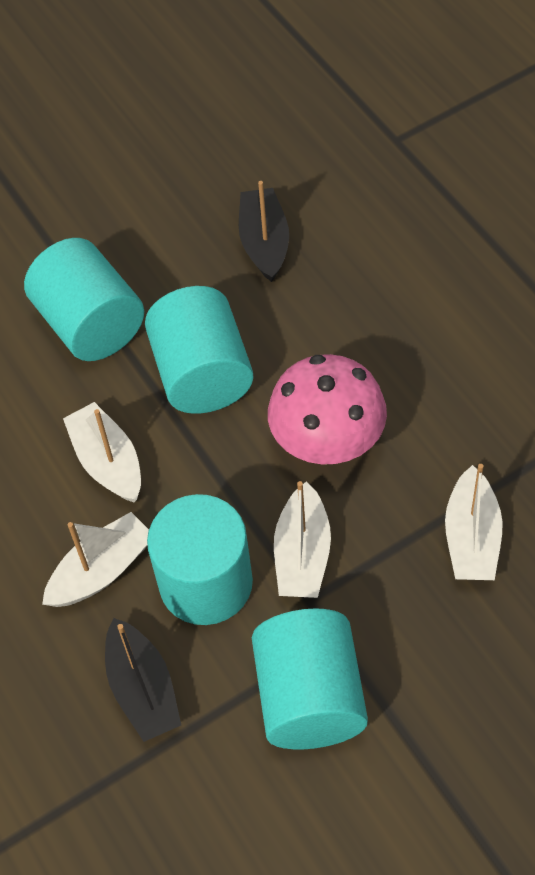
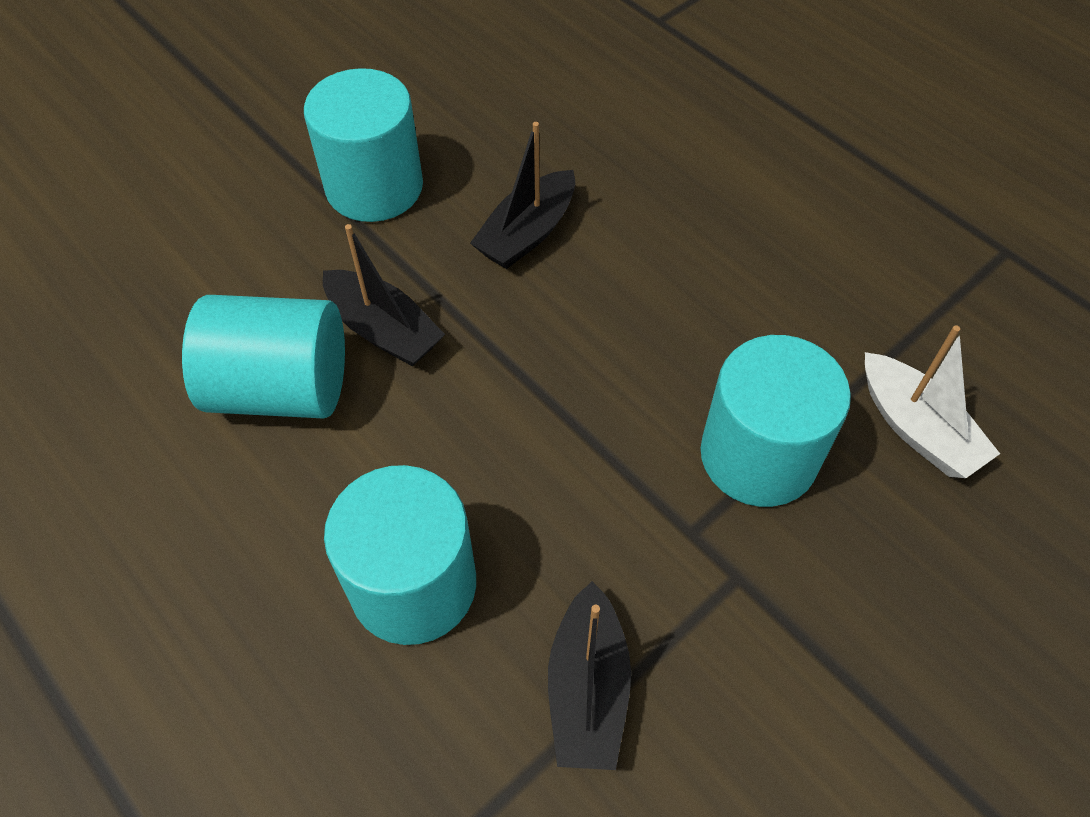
black boat: [105,618,181,742] [239,181,289,282] = 2 -> [323,224,445,366] [470,122,575,269] [548,581,631,770] = 3
pink mushroom: [268,354,387,464] = 1 -> none = 0
white boat: [42,512,149,607] [63,402,141,502] [274,481,331,598] [445,464,503,580] = 4 -> [865,325,1000,478] = 1

